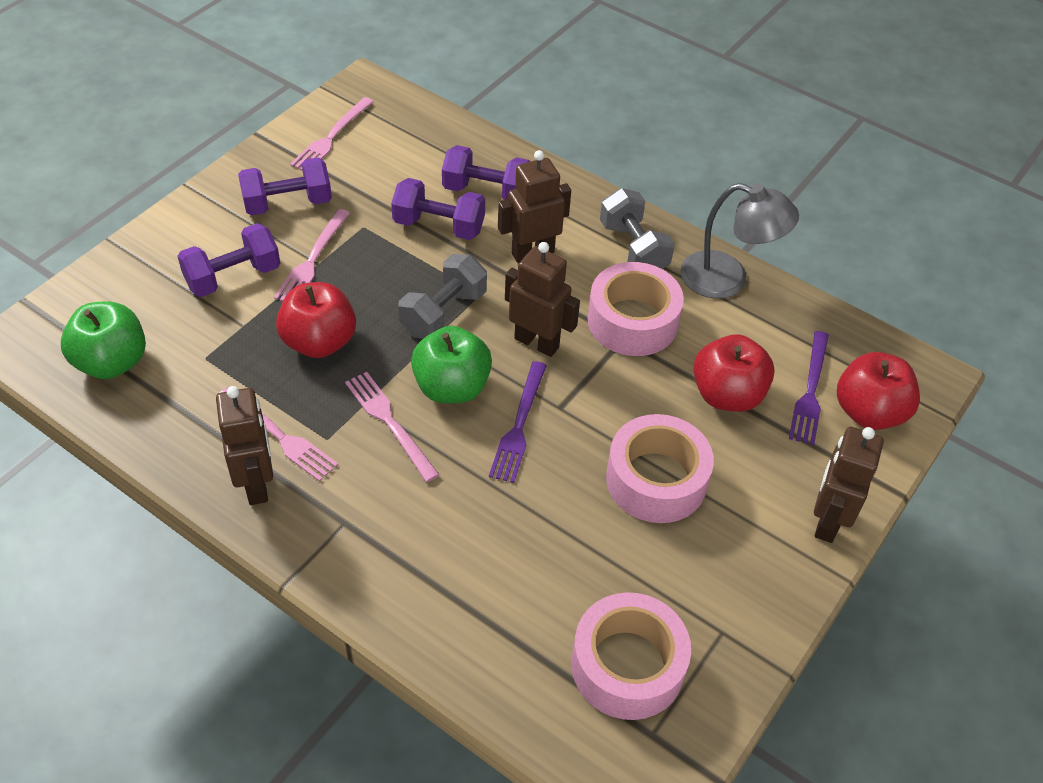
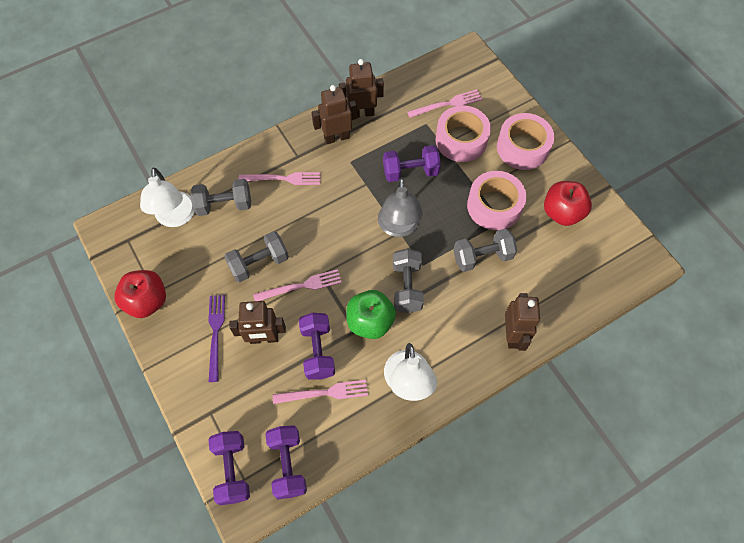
green apple: [61,301,146,379] [411,326,492,403] = 2 -> [346,290,396,339] = 1
grey dumbbell: [398,254,487,339] [600,188,675,269] = 2 -> [190,179,251,216] [224,231,289,282] [393,248,424,313] [453,229,517,272] = 4
purple fork: [489,361,547,483] [789,331,829,445] = 2 -> [208,295,225,382] = 1
red apple: [276,282,356,358] [693,334,775,412] [837,352,920,430] = 3 -> [114,270,166,318] [544,181,592,226] = 2
white lamp: none = 0 -> [140,168,195,227] [384,343,437,401] = 2

